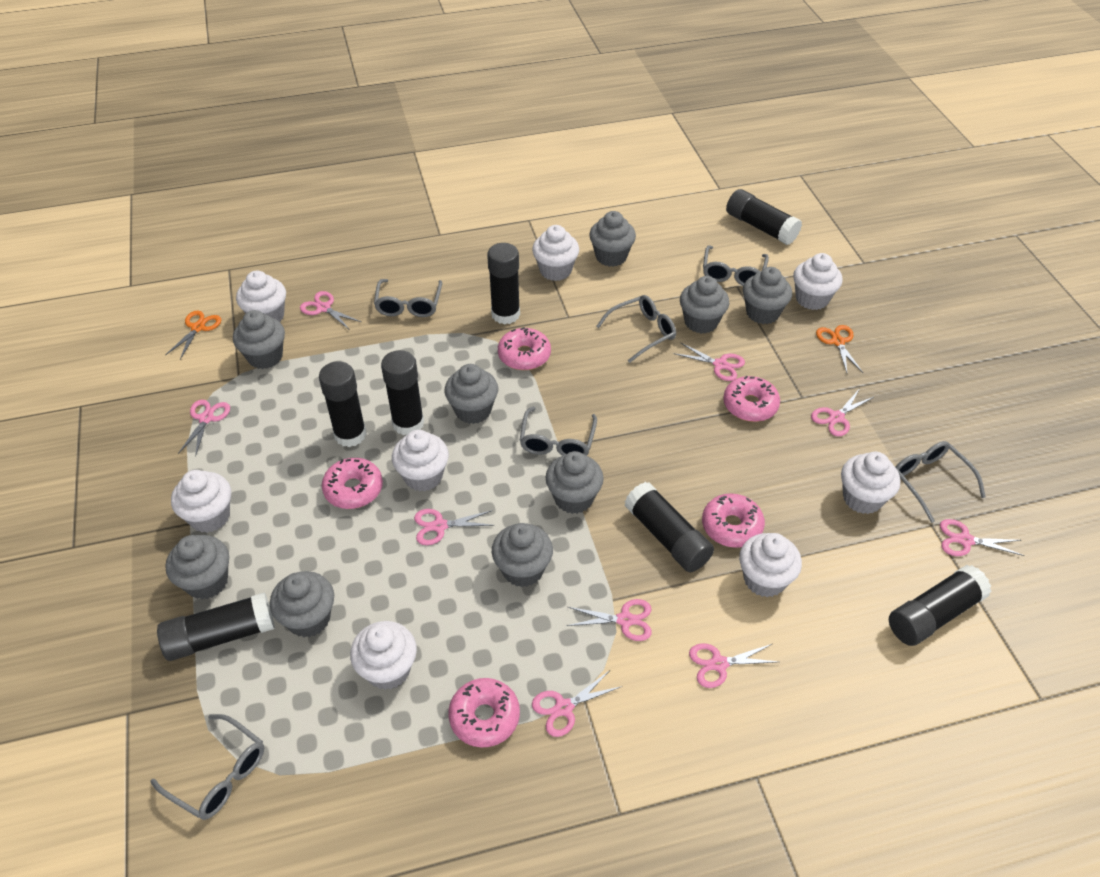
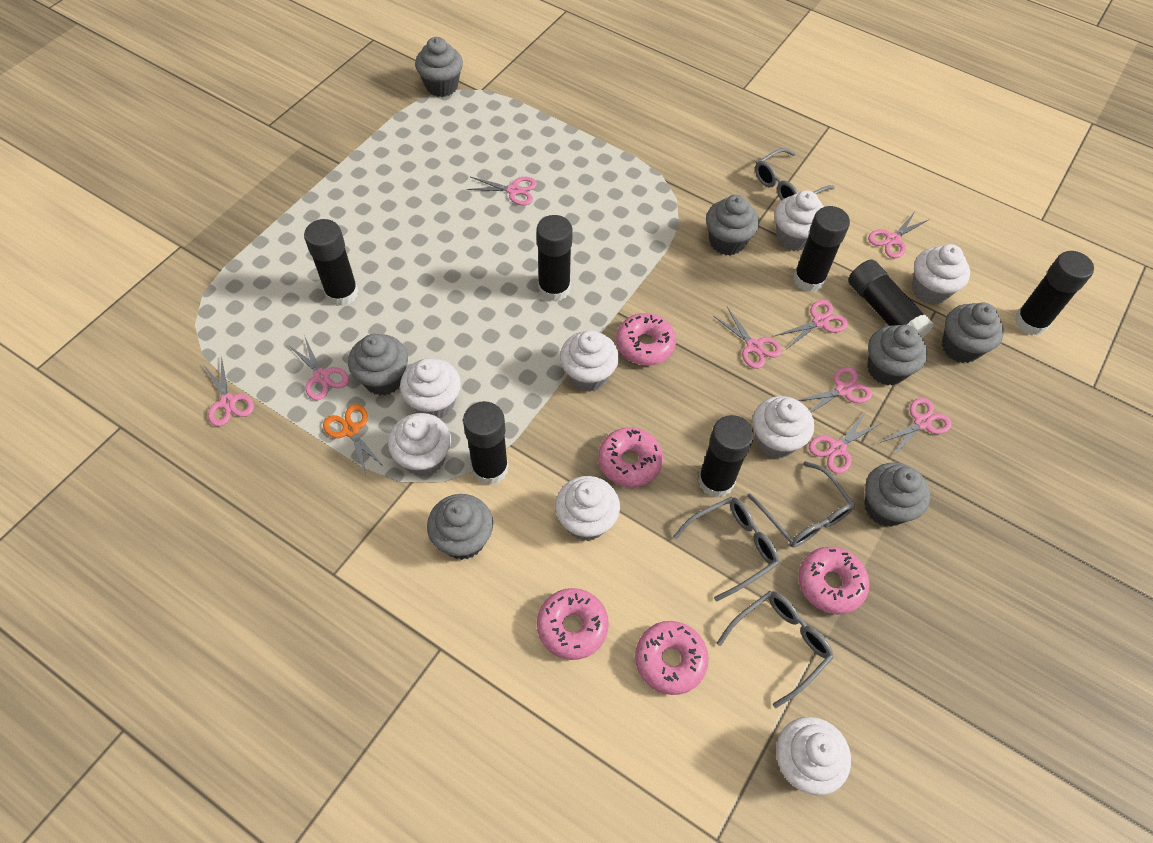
grey cupcake: [166,535,229,599] [233,310,285,369] [270,571,334,638] [444,364,498,424] [492,523,553,587] [545,451,604,514] [589,211,636,267] [680,276,729,334] [743,267,792,324] = 9 -> [348,334,408,396] [415,37,463,97] [427,494,493,560] [706,195,759,255] [864,462,930,527] [867,325,927,386] [942,302,1004,363] = 7
grey glasses: [151,714,264,820] [374,279,442,317] [520,407,597,456] [596,295,676,363] [703,245,769,286] [895,441,986,523] = 6 -> [673,497,779,602] [717,591,834,708] [747,461,855,547] [755,148,835,201] = 4
orange scissors: [166,311,221,359] [816,325,863,373] = 2 -> [323,404,385,475] = 1

